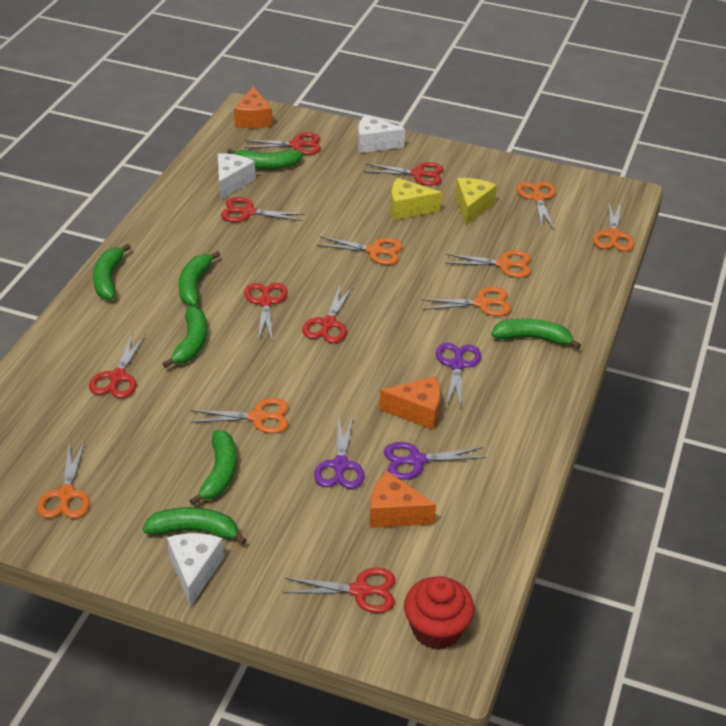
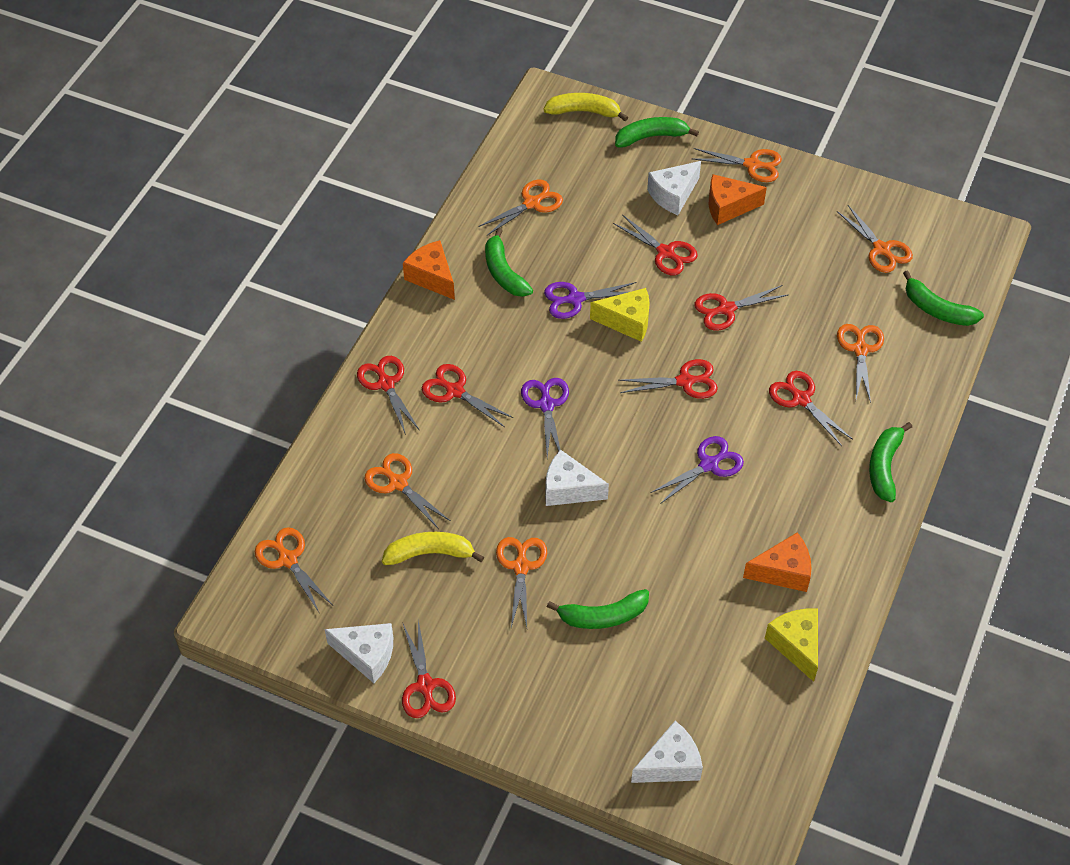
green banana: [93,244,131,300] [143,507,247,545] [162,306,207,368] [179,251,220,306] [189,430,236,505] [227,149,303,169] [491,318,581,349] = 7 -> [485,228,533,297] [547,589,649,629] [615,117,699,147] [869,422,912,502] [903,270,984,326] = 5
red cupcake: [404,576,474,650] = 1 -> none = 0
white cheese: [167,533,224,607] [218,153,256,200] [358,114,405,153] = 3 -> [325,623,393,683] [545,450,609,506] [631,721,703,783] [647,161,701,215] = 4
yellow banana: none = 0 -> [382,532,484,565] [543,93,628,121] = 2

